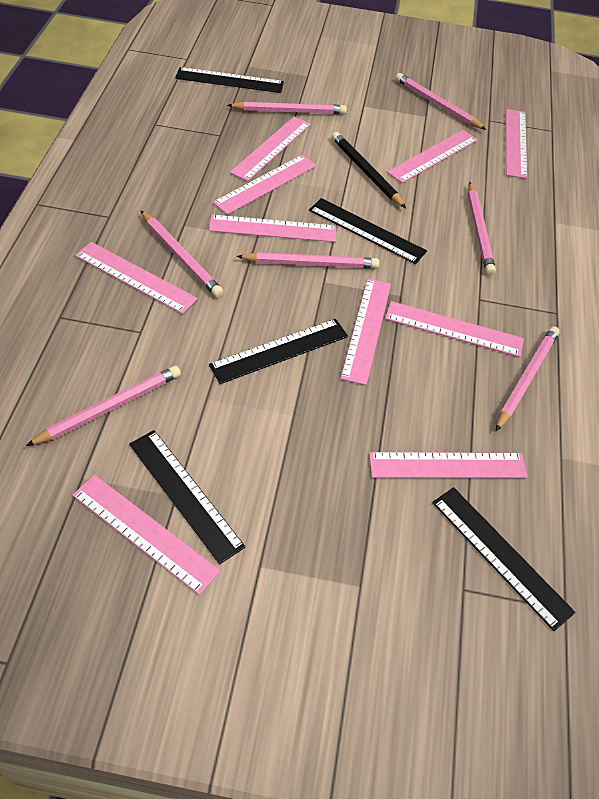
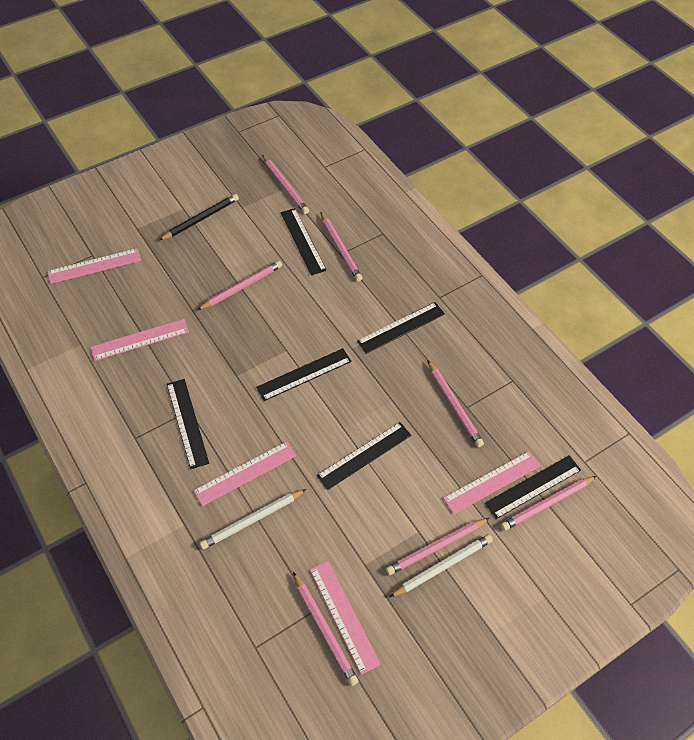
black ruler: [129,430,245,564] [175,67,284,93] [209,319,348,384] [309,198,427,264] [432,487,575,631] = 5 -> [167,379,209,469] [256,348,352,401] [281,208,327,275] [317,422,411,490] [357,302,445,354] [485,455,581,519] = 6
pink ruler: [72,475,220,595] [75,242,198,314] [209,215,337,242] [213,155,317,215] [230,117,311,181] [340,278,391,385] [369,452,528,478] [385,301,524,357] [387,130,478,183] [506,109,527,179] = 10 -> [47,248,141,284] [90,319,189,361] [193,441,296,506] [310,561,381,675] [443,451,540,514] = 5
white pencil: none = 0 -> [199,489,307,549] [390,534,493,597] = 2

